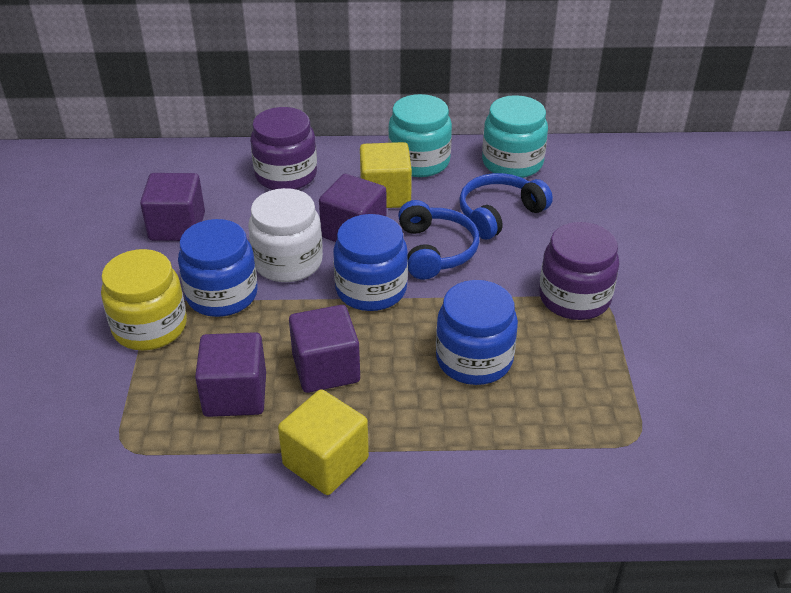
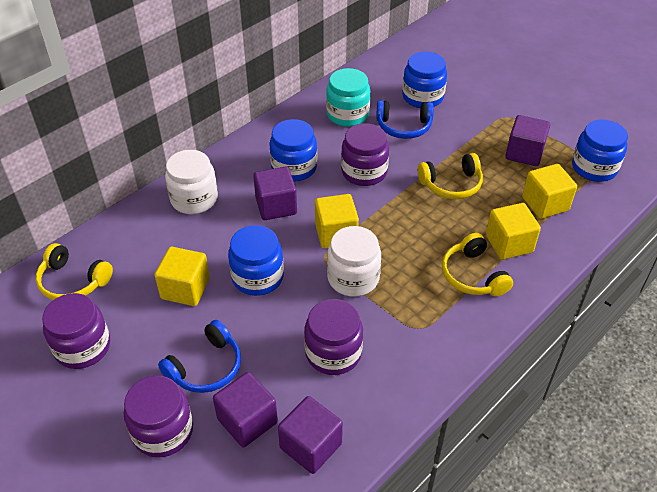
blue jar: [178,219,258,317] [333,214,408,311] [436,280,518,385] = 3 -> [228,225,284,296] [269,119,317,182] [402,51,447,108] [572,119,628,182] = 4
purple jar: [250,107,317,190] [539,222,619,320] = 2 -> [42,293,110,369] [124,376,193,458] [304,299,363,375] [341,123,389,186] = 4
turquoise jar: [388,94,452,177] [482,95,548,178] = 2 -> [326,68,370,127] = 1
white jar: [248,188,323,282] = 1 -> [165,150,218,214] [327,226,381,297] = 2
yellow cube: [278,389,369,495] [360,142,412,208] = 2 -> [154,247,210,306] [315,194,359,249] [486,203,541,260] [522,164,577,219] = 4
yellow headphones: none = 0 -> [36,243,113,300] [417,153,483,199] [442,233,513,296] = 3
yellow jar: [101,249,187,350] = 1 -> none = 0

